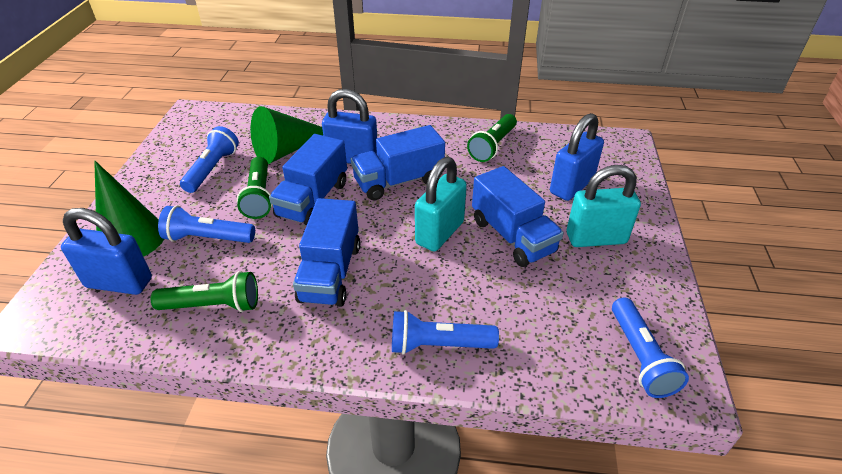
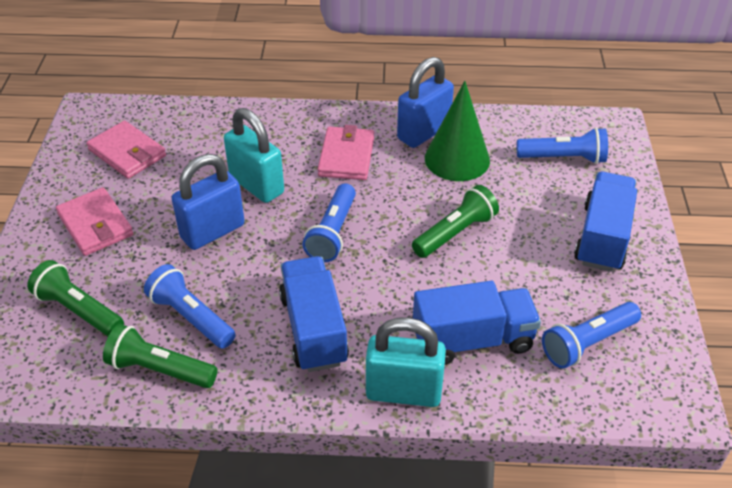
blue padlock: [61,208,152,295] [322,89,377,164] [550,113,604,201] = 3 -> [172,154,245,250] [397,57,454,148] = 2
blue truck: [269,134,347,226] [293,198,360,307] [351,125,445,201] [472,166,564,267] = 4 -> [279,256,349,372] [413,281,541,365] [574,172,637,272] = 3
green cone: [94,161,164,257] [250,106,323,164] = 2 -> [425,81,490,181] = 1
pink wallet: none = 0 -> [56,187,134,256] [86,121,166,179] [318,125,374,180] = 3

